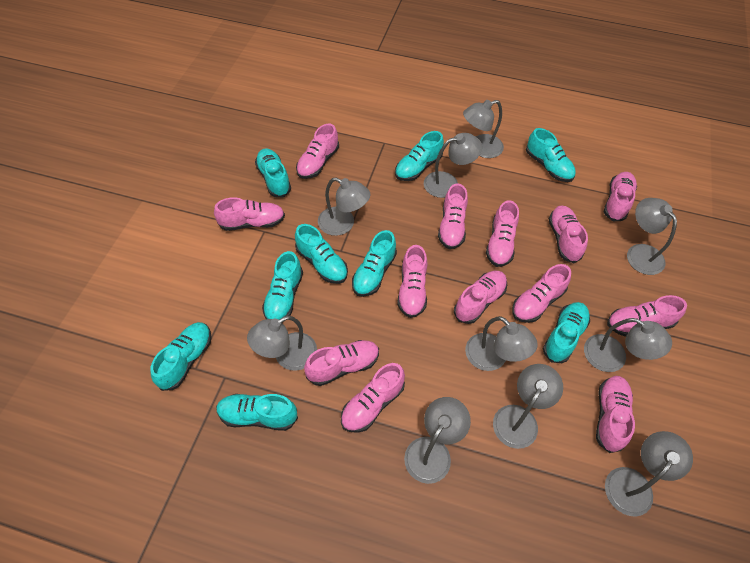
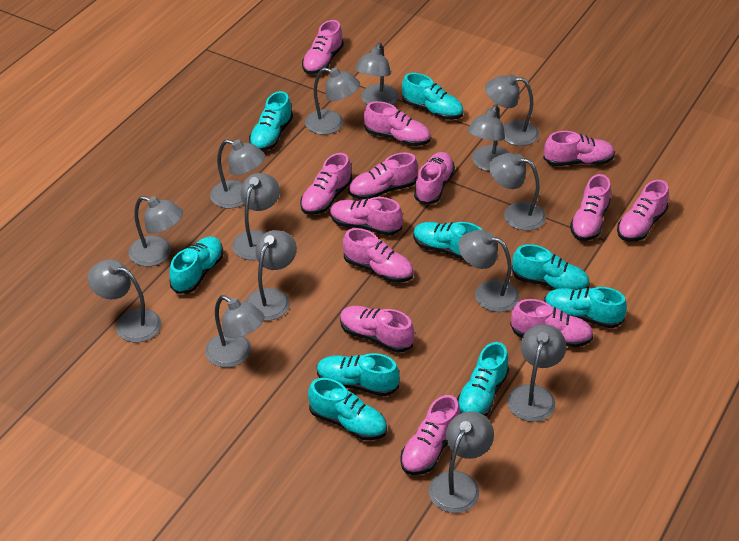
grey lamp: [247,316,317,371] [318,178,370,236] [404,397,471,484] [424,133,482,198] [463,100,504,158] [465,316,538,371] [493,364,563,449] [584,318,672,372] [605,431,693,517] [627,198,677,275] = 10 -> [88,259,161,342] [128,196,183,266] [205,295,264,368] [210,139,265,208] [232,173,280,260] [246,230,297,321] [305,67,360,135] [355,43,399,105] [429,411,494,513] [458,230,519,312] [467,104,509,171] [485,74,539,146] [489,153,546,231] [507,324,566,422] = 14

